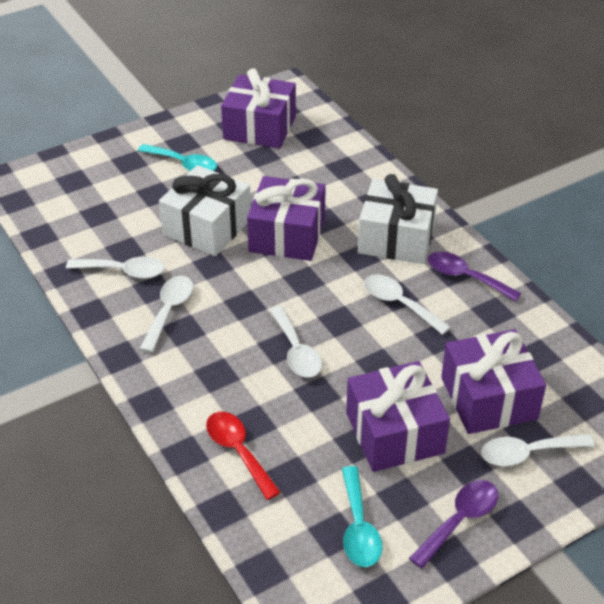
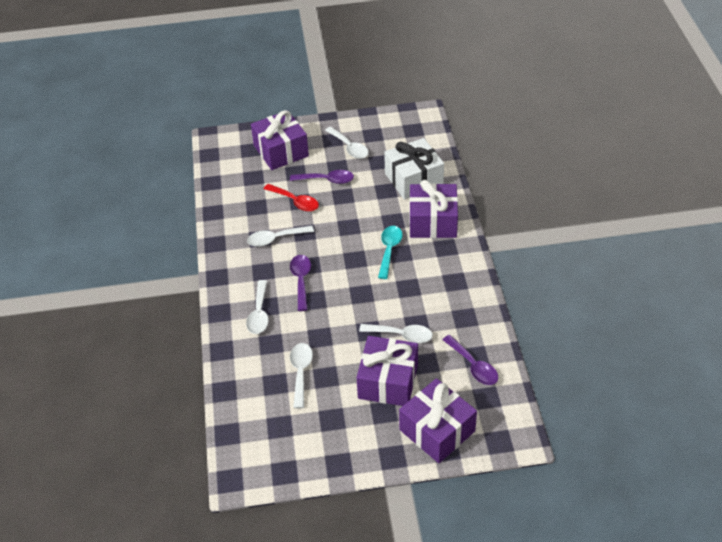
purple spoon: [409,480,498,569] [428,252,522,302] = 2 -> [290,170,354,184] [290,255,311,311] [442,335,498,385] = 3
turquoise spoon: [138,144,217,171] [342,466,382,567] = 2 -> [378,226,403,279] = 1
white gift: [159,165,251,256] [358,174,438,264] = 2 -> [384,138,444,200] = 1

